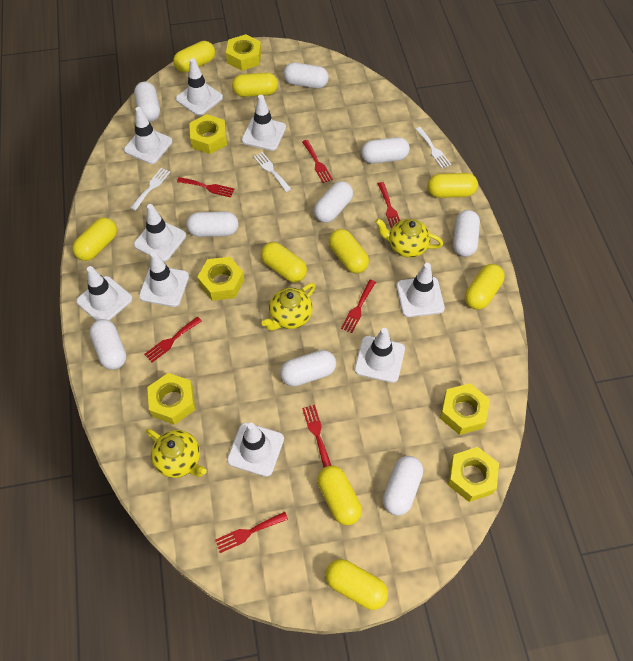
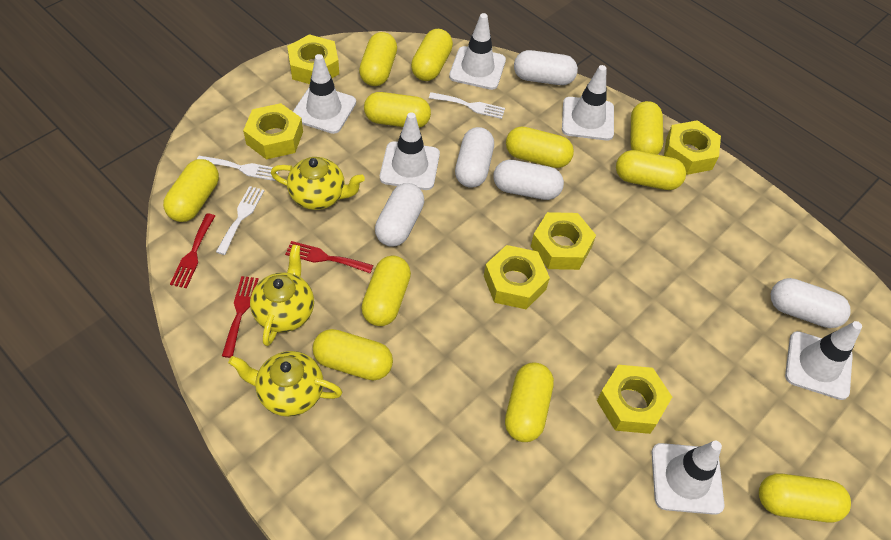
red fork: [144,317,202,362] [177,177,234,198] [215,512,288,553] [302,140,333,183] [302,405,331,468] [341,280,376,333] [378,182,400,229] = 7 -> [170,213,215,288] [222,276,258,358] [285,241,373,273] = 3
white capsule: [89,319,127,370] [134,82,160,122] [186,211,239,237] [280,350,336,386] [283,63,329,88] [314,181,353,223] [361,137,410,164] [383,456,423,516] [453,210,480,257] = 9 -> [375,183,424,247] [455,127,494,188] [493,160,564,200] [514,50,578,85] [771,278,851,328] = 5
white traffic cone: [76,266,132,321] [124,107,172,164] [134,204,186,262] [139,252,189,307] [176,58,223,116] [227,423,284,477] [241,95,286,151] [355,328,405,383] [397,263,445,317] = 9 -> [293,54,356,134] [380,112,440,190] [449,13,506,90] [562,65,614,141] [652,441,725,515] [785,321,862,400] = 6
yellow capsule: [72,218,117,261] [173,41,215,73] [232,73,278,97] [261,242,307,282] [317,466,362,525] [325,559,388,610] [329,229,369,273] [428,173,478,198] [465,264,504,310] = 9 -> [163,159,219,222] [313,329,393,380] [359,32,397,86] [361,256,411,326] [364,92,431,128] [411,29,453,81] [505,362,554,442] [506,127,574,168] [616,150,686,190] [631,101,663,155] [759,473,851,523] = 11

